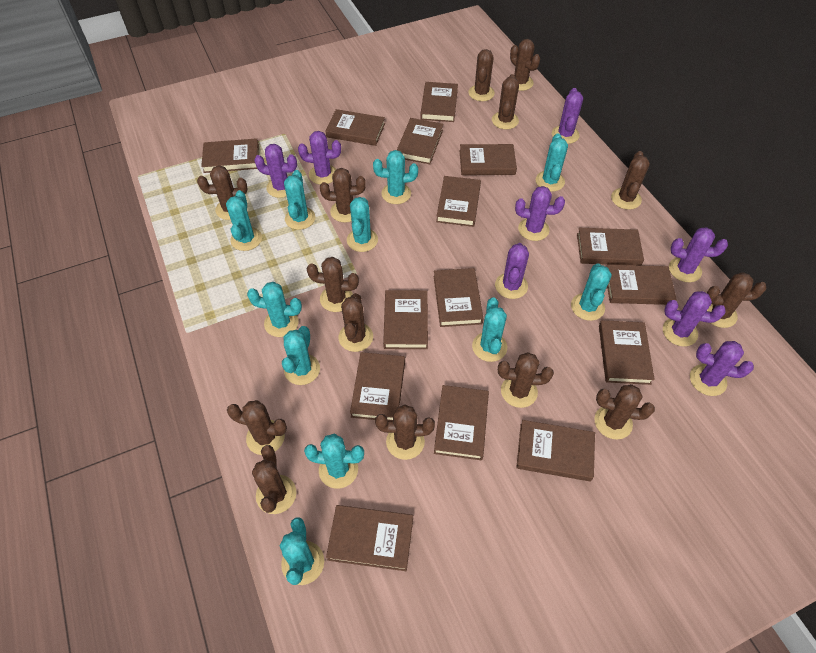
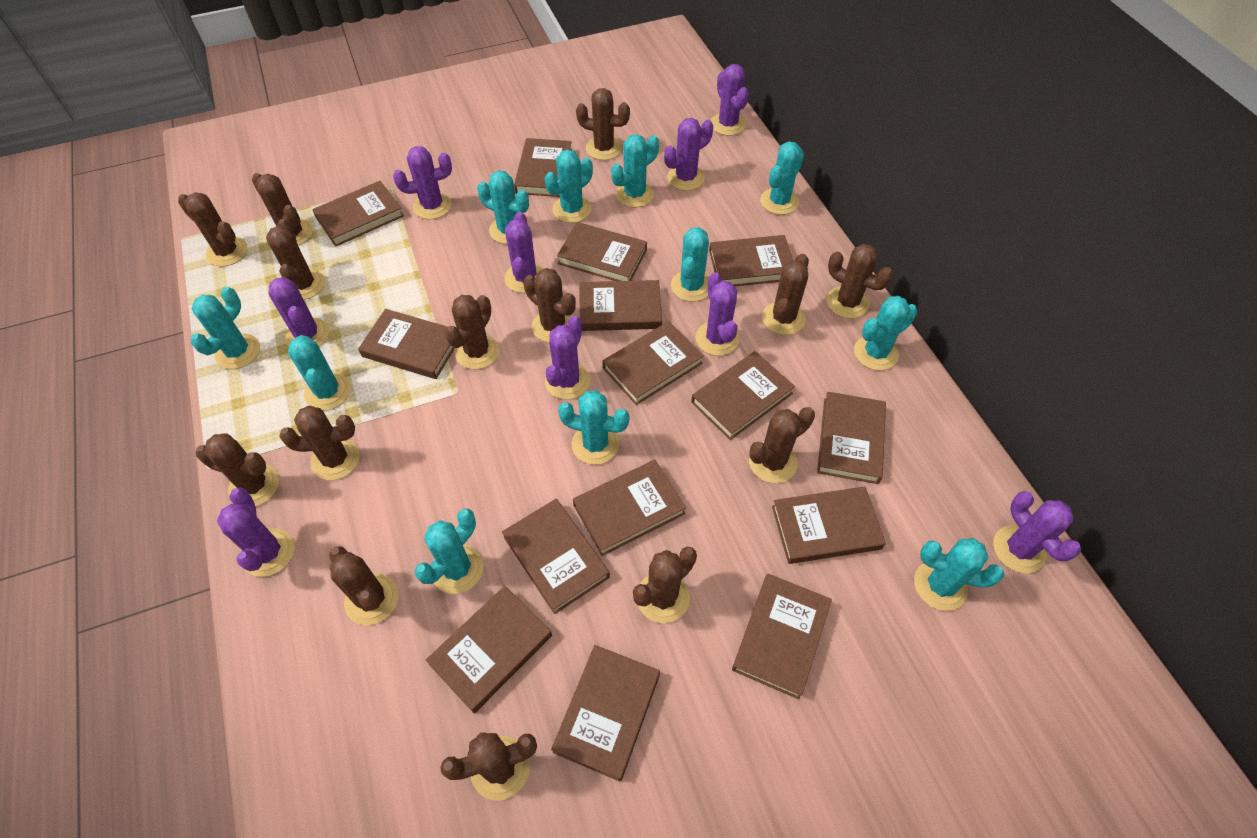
purple cactus: [254,144,297,198] [298,131,341,185] [495,243,529,299] [515,186,565,241] [552,88,583,144] [663,291,726,347] [669,227,728,282] [690,341,754,396] = 8 -> [217,487,294,577] [268,277,329,347] [393,146,452,219] [505,212,543,293] [545,316,590,400] [664,118,713,191] [695,273,739,356] [711,64,749,136] [993,491,1081,573] = 9

